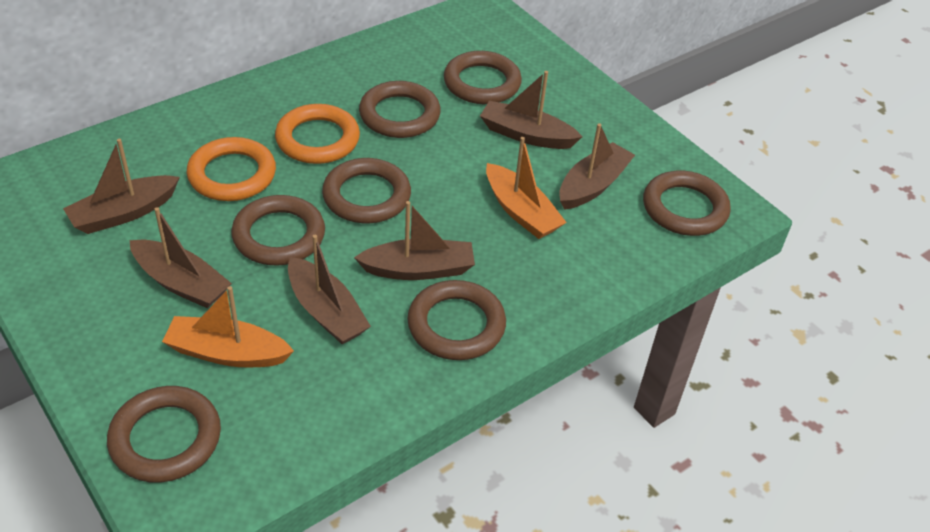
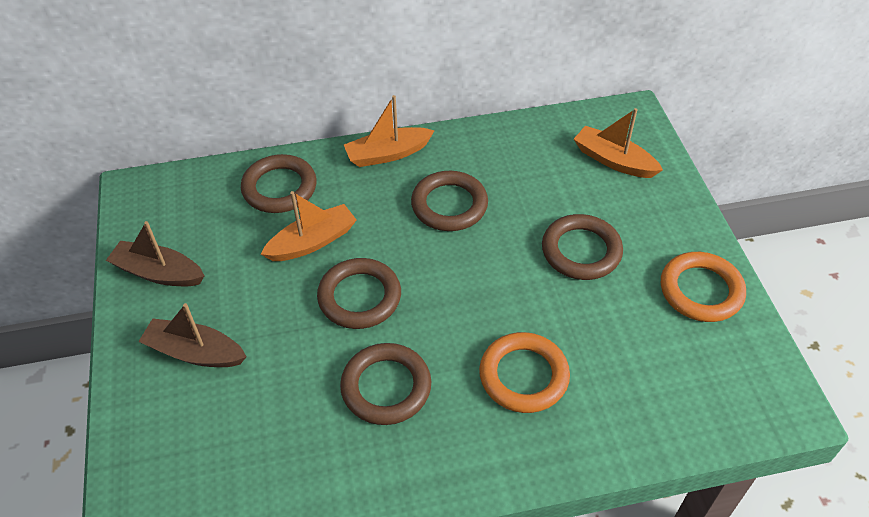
brown boat: [63,139,180,234] [129,207,232,308] [288,235,371,344] [354,201,475,280] [480,71,582,149] [559,123,635,210] = 6 -> [106,221,205,286] [138,303,247,367] = 2
brown ring: [107,386,221,483] [231,195,325,265] [322,158,411,223] [359,81,441,138] [407,280,506,360] [444,51,522,104] [643,171,731,236] = 7 -> [241,154,317,213] [317,258,401,329] [340,343,431,425] [411,171,488,231] [542,214,623,280] = 5
orange boat: [162,286,294,367] [486,137,567,239] = 2 -> [261,191,357,261] [344,95,435,167] [574,108,663,178] = 3

